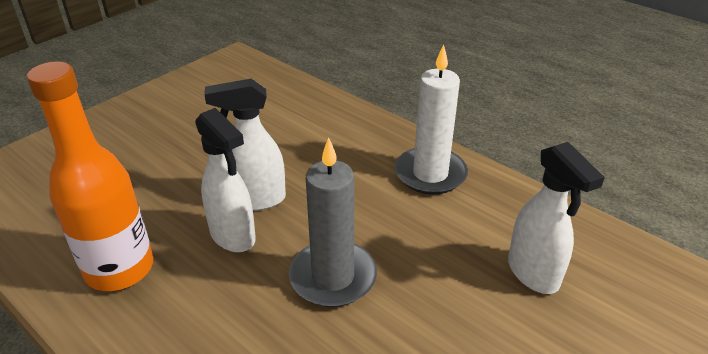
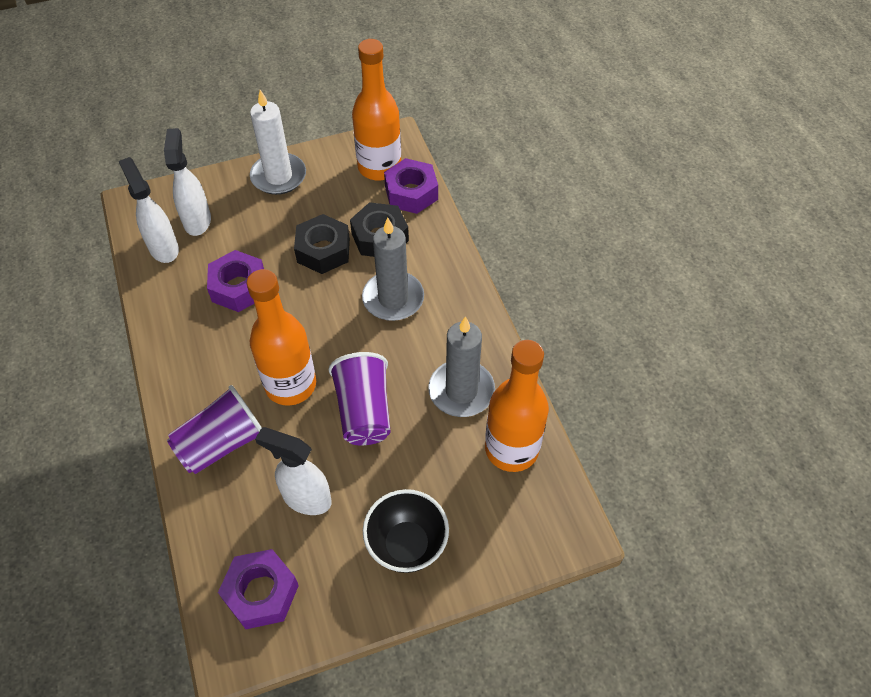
black bowl: none = 0 -> [363,489,449,573] = 1
black nut: none = 0 -> [294,214,350,274] [350,202,409,257] = 2
grey candle: [289,137,377,307] = 1 -> [362,218,424,321] [428,316,495,417] = 2
orange bottle: [27,61,153,291] = 1 -> [247,269,316,406] [352,39,401,180] [485,340,549,472] = 3
purple cup: none = 0 -> [167,385,262,474] [328,352,391,445] = 2
purple nut: none = 0 -> [207,250,264,312] [218,549,299,629] [384,158,438,214] = 3

